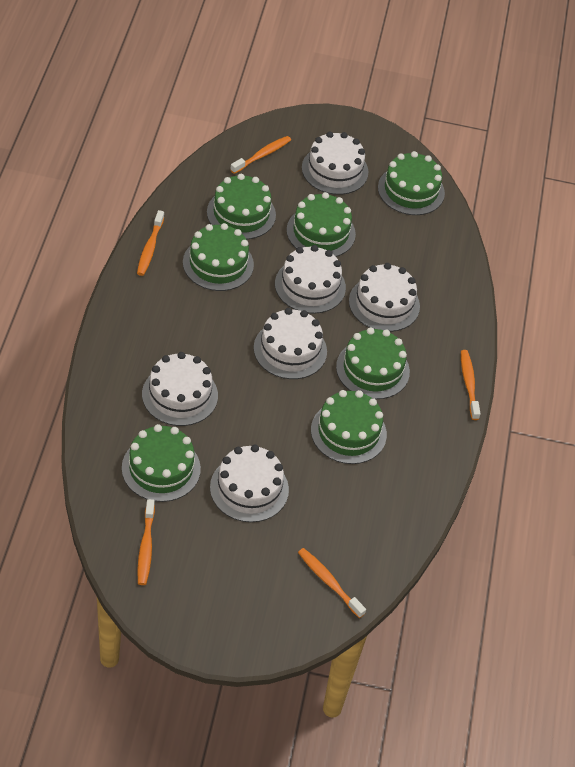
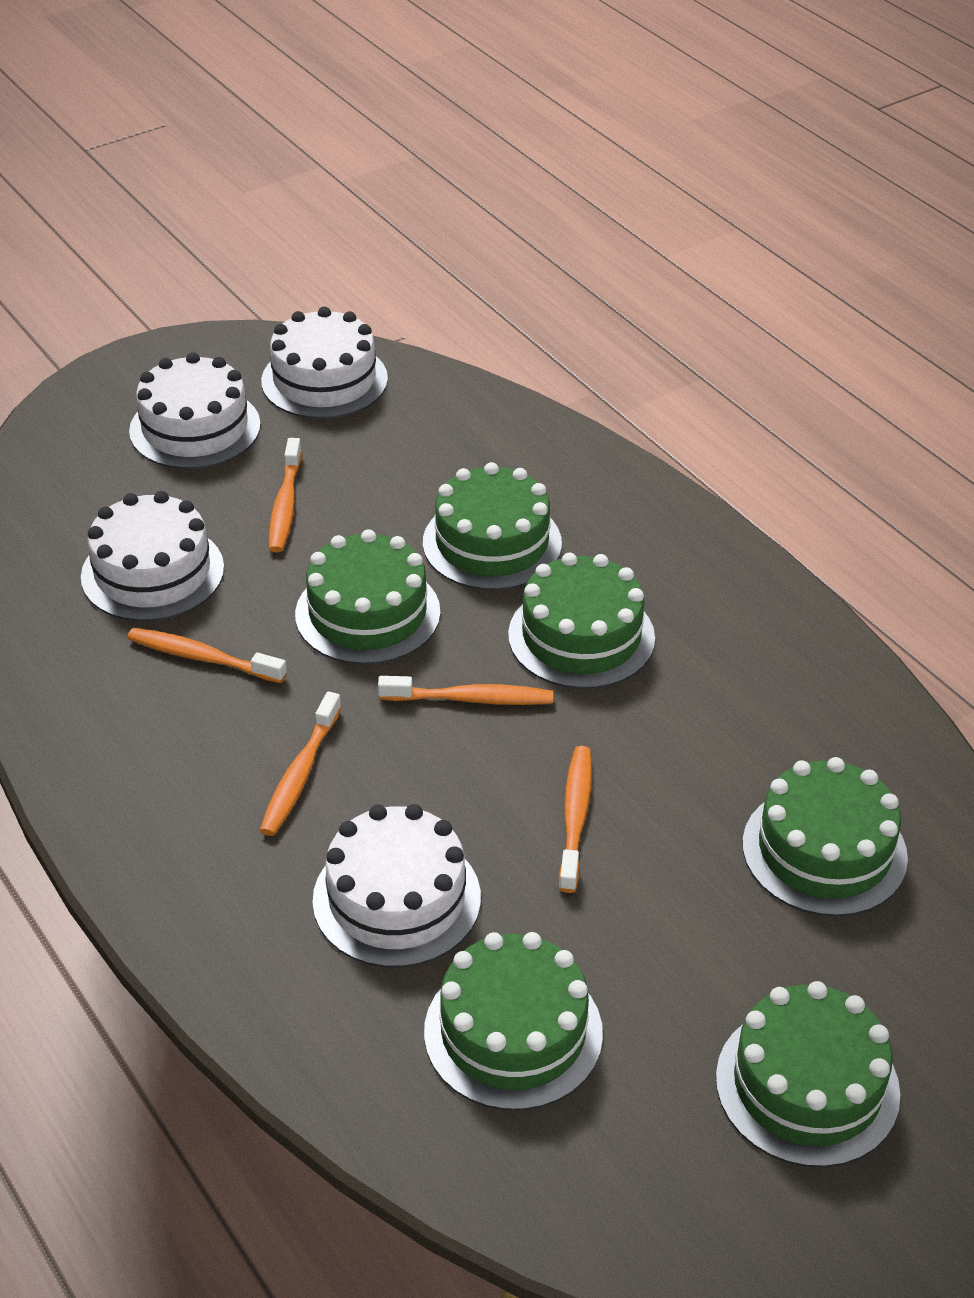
green cake: [122,424,201,502] [183,223,254,291] [207,174,276,239] [286,192,356,257] [311,390,387,464] [336,327,410,399] [378,151,445,215] = 7 -> [295,529,440,665] [423,462,562,590] [424,932,603,1110] [508,553,655,689] [716,981,900,1168] [742,757,908,917] = 6
white cake: [142,352,218,426] [210,444,289,522] [254,308,327,379] [275,245,346,314] [302,132,368,195] [349,263,420,332] = 6 -> [81,491,224,621] [129,352,261,469] [261,307,388,419] [313,804,481,968] = 4

